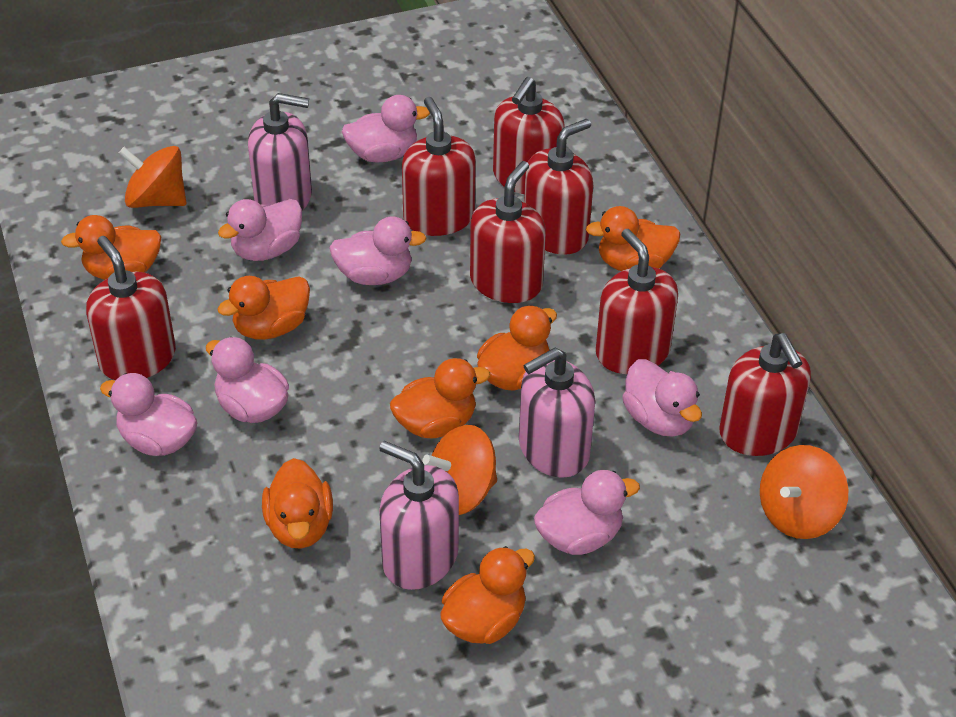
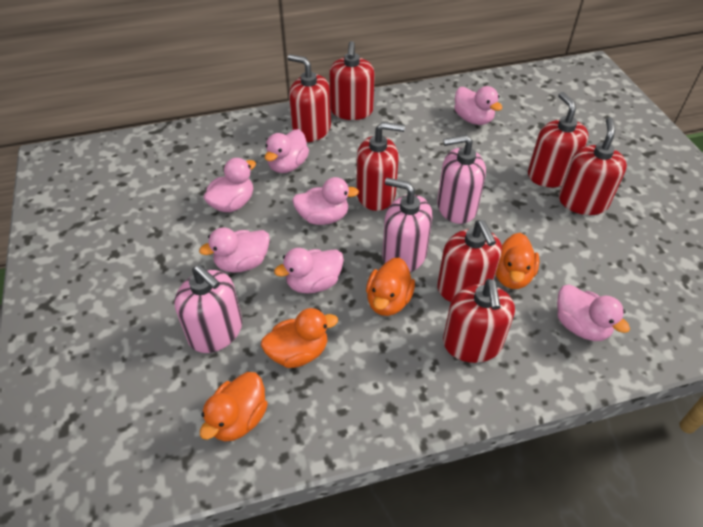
orange duck: [61,215,162,280] [217,276,310,340] [262,458,333,549] [390,358,490,438] [440,546,535,644] [477,305,557,391] [586,206,680,271] = 7 -> [200,372,268,441] [261,308,338,368] [366,257,415,316] [495,233,539,289] = 4
orange spinning top: [119,146,186,208] [422,425,497,515] [760,445,848,539] = 3 -> none = 0

